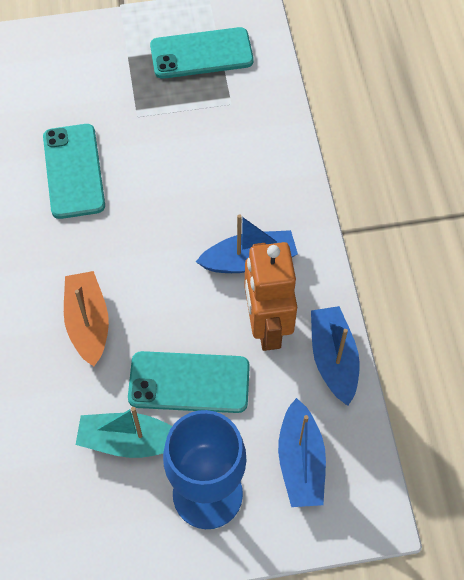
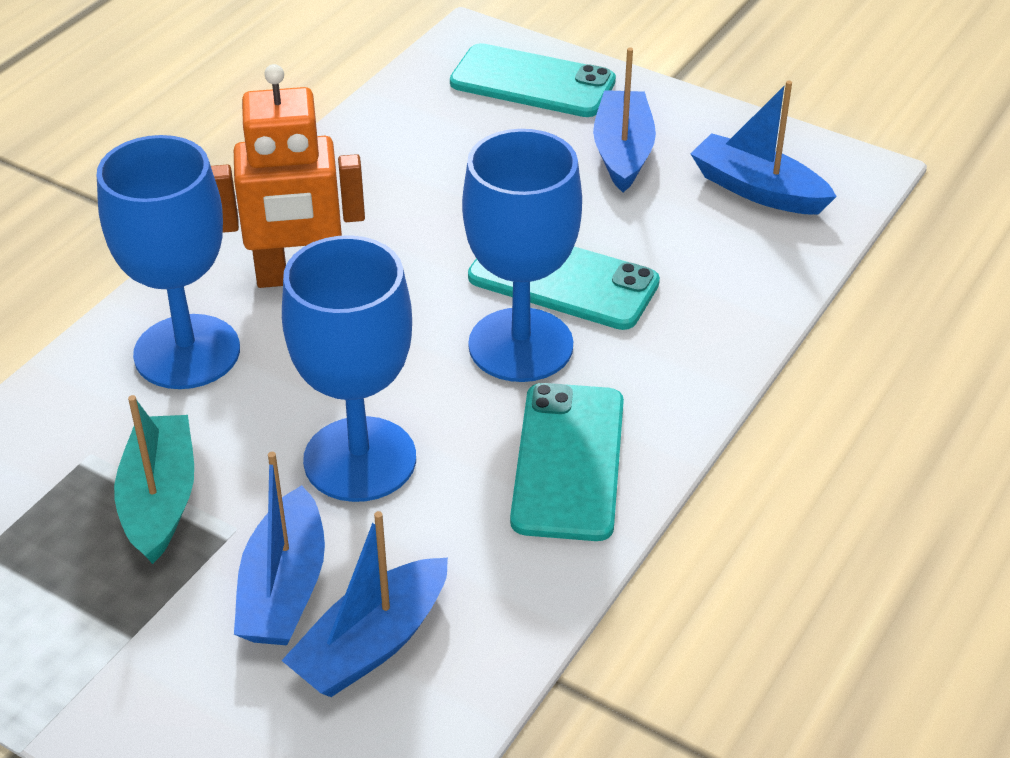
blue boat: [196,214,298,273] [278,398,326,507] [311,306,360,405] = 3 -> [234,452,325,645] [281,511,448,697] [593,47,656,192] [690,80,837,214] = 4
blue goblet: [163,410,246,529] = 1 -> [97,135,240,389] [282,235,416,502] [462,129,582,382] = 3
orange boat: [64,271,109,366] = 1 -> none = 0

